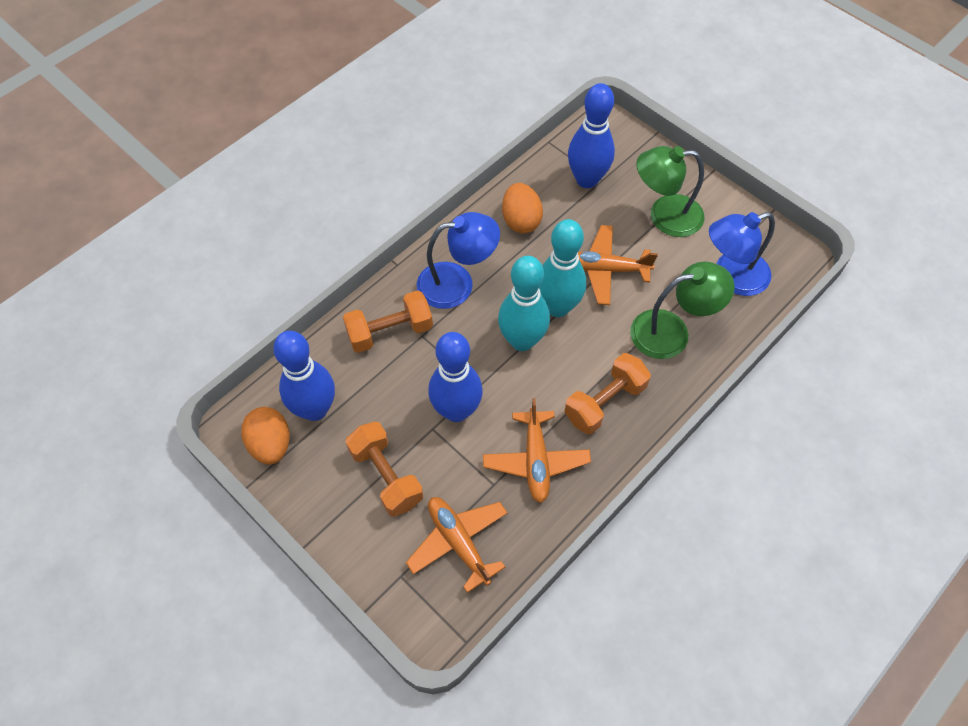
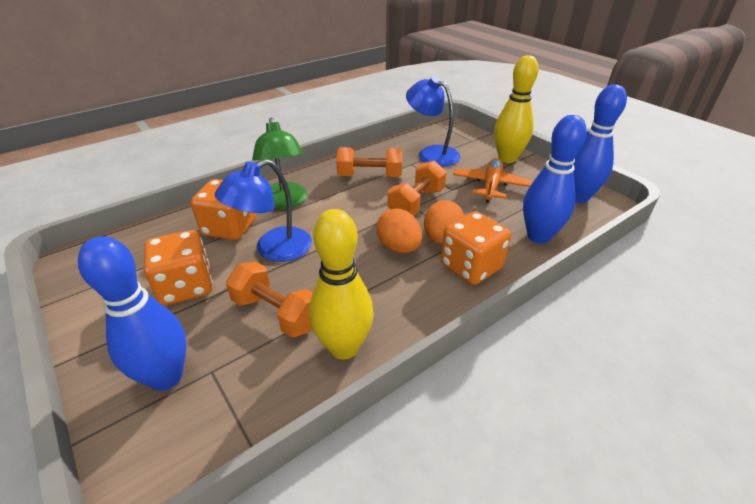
green lamp: [630,261,735,359] [636,146,704,237] = 2 -> [252,118,307,209] = 1
orange dice: none = 0 -> [144,230,213,305] [191,179,256,240] [441,211,511,285] = 3
orange plane: [406,497,508,593] [483,398,591,503] [578,225,658,305] = 3 -> [453,158,533,203] = 1
turquoise bowling pin: [498,256,550,351] [539,219,586,317] = 2 -> none = 0
yellow bowling pin: none = 0 -> [309,209,374,360] [494,55,539,163] = 2

